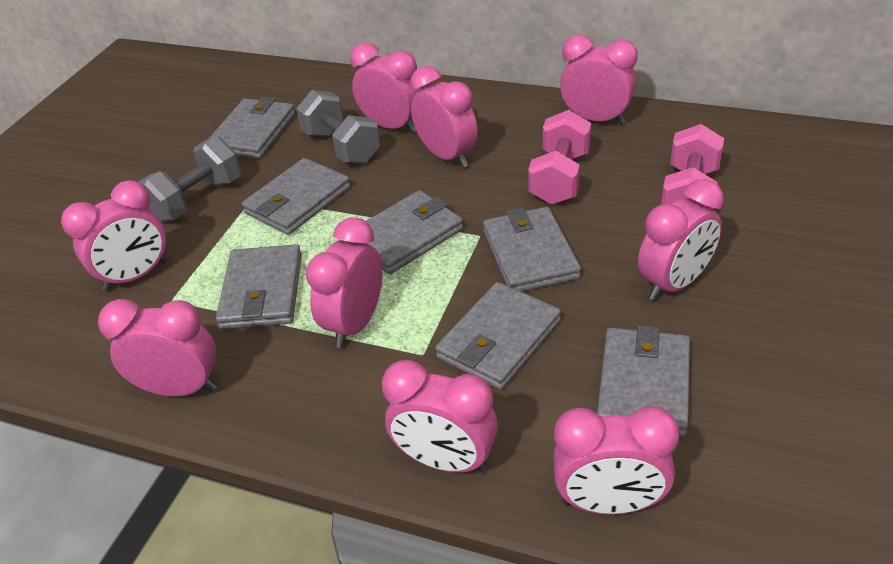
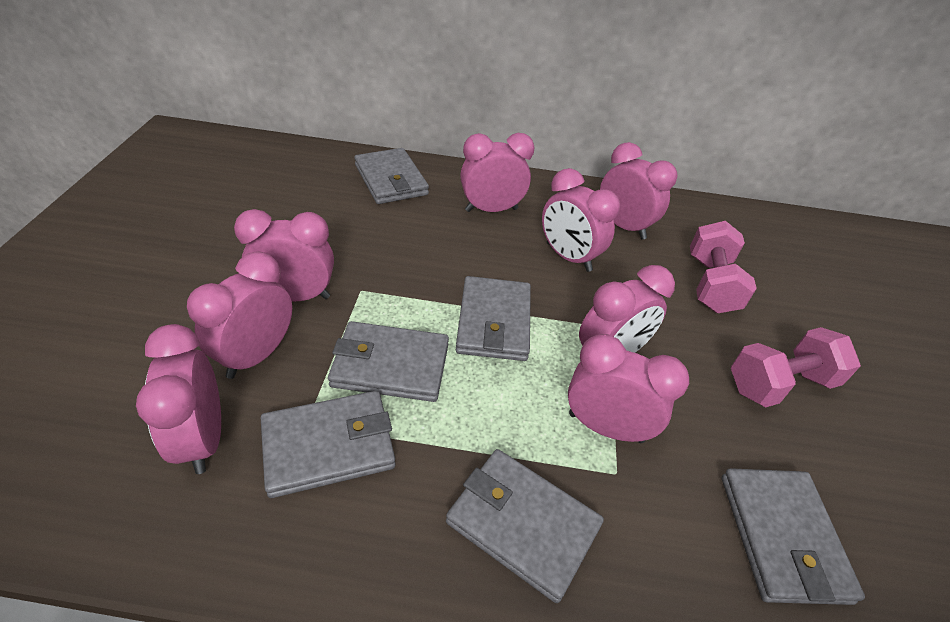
grey dumbbell: [138,136,241,222] [296,90,380,164] = 2 -> none = 0
grey wallet: [209,97,295,158] [216,244,302,329] [242,158,350,235] [365,190,463,274] [435,282,561,390] [483,207,581,292] [597,325,690,437] = 7 -> [261,391,395,498] [328,321,449,402] [354,148,429,204] [446,449,604,603] [456,276,531,361] [722,468,865,605] = 6
pink clock: [61,180,167,291] [98,299,217,397] [306,217,383,348] [350,42,422,133] [382,360,498,473] [410,66,478,168] [553,406,680,514] [560,34,638,124] [638,179,724,301] = 9 -> [136,324,221,474] [187,251,292,379] [234,209,334,301] [460,133,535,212] [542,168,620,272] [568,334,689,443] [579,265,675,353] [600,142,678,239] = 8

